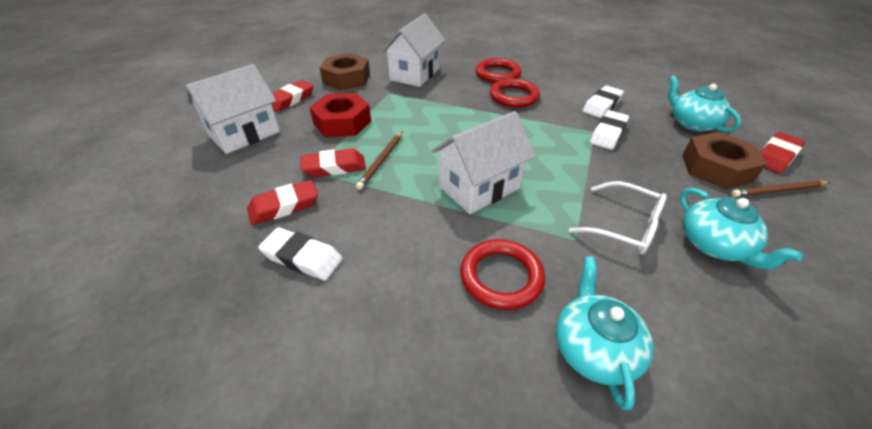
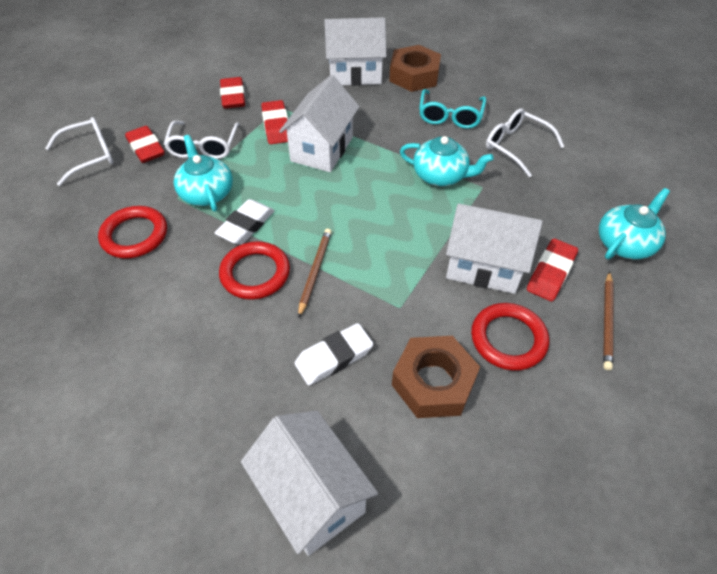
red nut: [309,93,371,137] = 1 -> none = 0
turquoise glasses: none = 0 -> [419,89,486,129] = 1
white eraser: [258,227,343,280] [583,85,624,118] [590,110,629,150] = 3 -> [214,199,275,245] [295,323,373,386] = 2
white glasses: [569,181,667,254] = 1 -> [45,117,114,186] [164,121,240,159] [486,108,564,177] = 3
white house: [185,64,280,154] [381,14,445,87] [432,111,535,214] = 3 -> [241,411,378,556] [279,75,360,172] [324,17,386,86] [446,204,543,294] = 4

